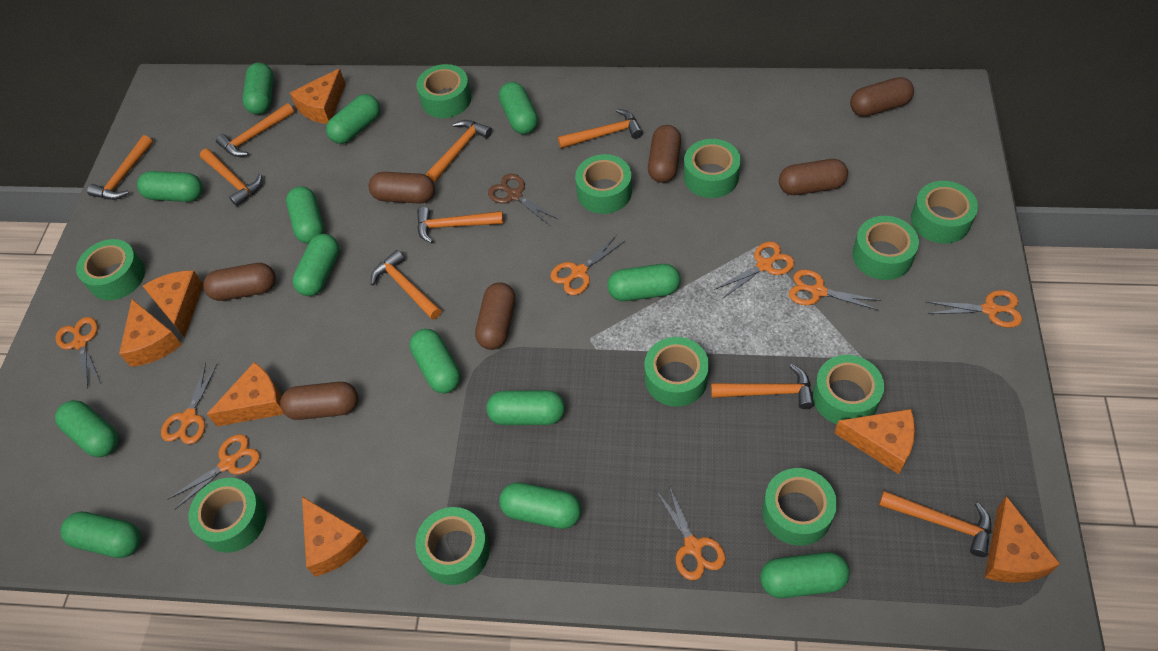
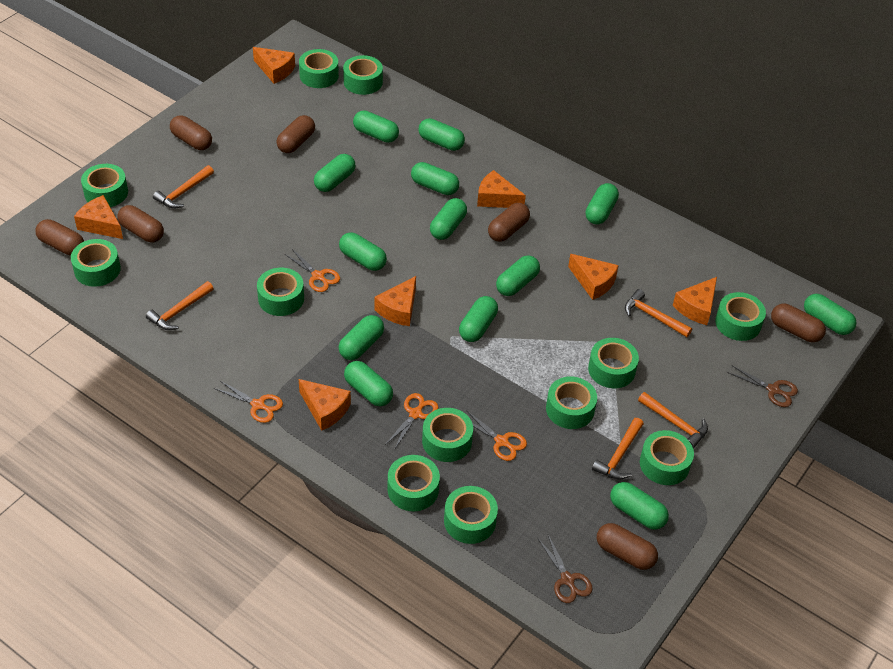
brown scissors: [488,174,559,226] = 1 -> [538,535,593,603] [727,365,798,407] = 2
green tape: [76,239,145,300] [189,478,267,553] [415,507,490,585] [416,64,471,118] [575,154,632,214] [644,337,709,407] [684,139,741,198] [762,468,837,546] [813,355,884,424] [852,216,919,280] [911,181,978,244] = 11 -> [71,239,121,287] [81,164,128,207] [257,268,304,316] [299,49,339,88] [343,55,383,95] [387,455,440,511] [422,408,473,462] [444,486,498,544] [546,376,597,429] [588,338,639,388] [640,430,694,485] [715,292,766,341] = 12
orange hammer: [87,135,153,200] [200,149,262,206] [216,103,295,157] [371,250,441,320] [417,207,504,243] [426,120,492,182] [558,109,643,149] [711,364,814,409] [879,491,991,557] = 9 -> [146,281,214,330] [153,165,214,209] [592,418,644,480] [625,289,692,337] [638,392,708,449] = 5
orange scissors: [55,317,100,389] [161,363,217,444] [167,434,260,510] [550,235,625,295] [656,485,726,580] [714,241,794,299] [789,269,881,310] [927,290,1022,328] = 8 -> [214,381,283,423] [285,249,340,292] [385,393,438,450] [466,410,527,461] = 4

